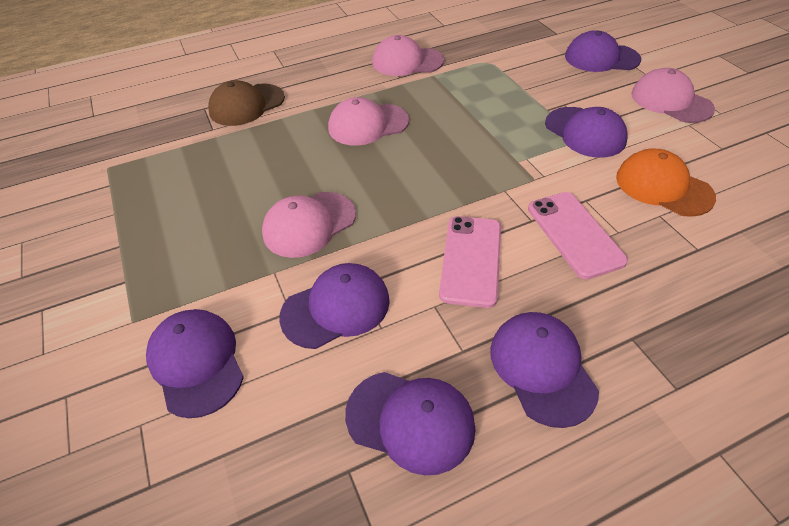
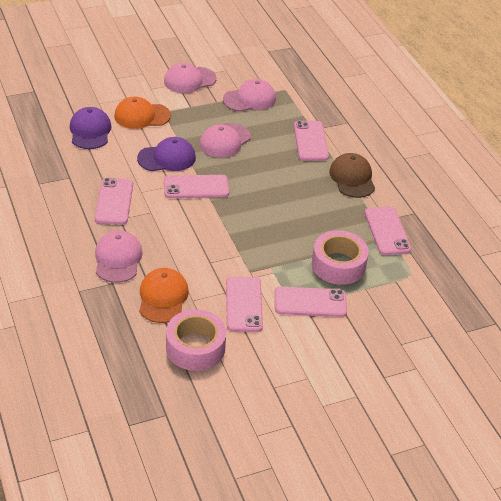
orange cap: [616,149,716,217] = 1 -> [114,96,171,129] [139,268,189,323] = 2
pink phone: [439,216,501,308] [528,192,628,279] = 2 -> [95,178,133,225] [164,175,229,198] [226,276,263,332] [275,287,347,317] [294,121,329,161] [365,206,411,255] = 6
pink tape: none = 0 -> [166,309,226,371] [312,230,369,285] = 2
purple cap: [146,309,244,418] [279,263,390,349] [345,372,476,475] [490,312,599,428] [545,107,628,158] [565,30,641,72] = 6 -> [70,107,112,149] [137,137,196,171] = 2

